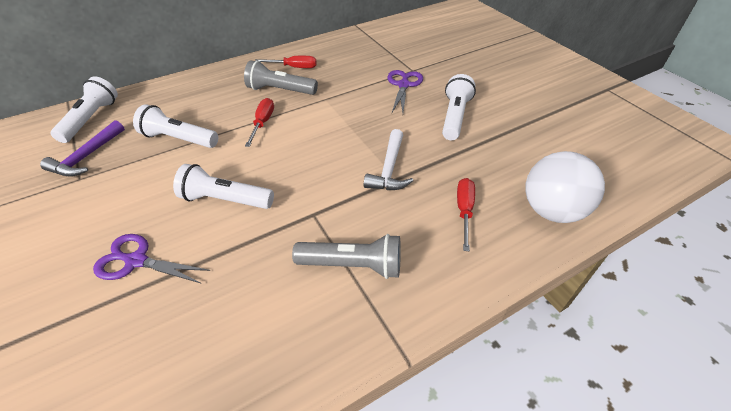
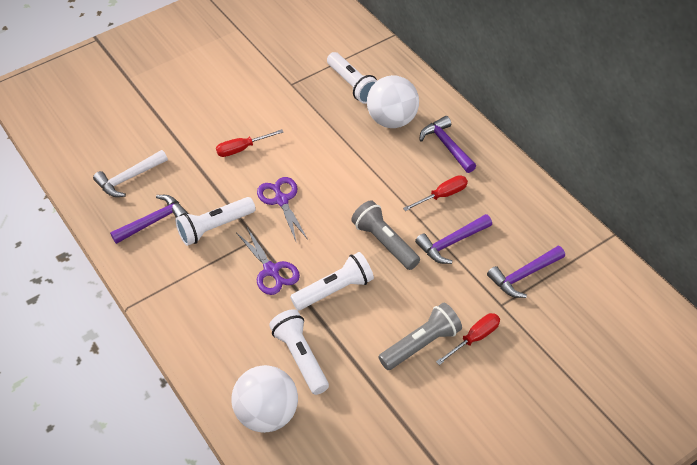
purple hammer: [40,120,125,177] = 1 -> [110,195,188,244] [415,214,492,264] [419,116,476,173] [487,246,565,298] = 4
white ball: [525,151,605,223] = 1 -> [231,365,298,433] [367,75,419,128] = 2

